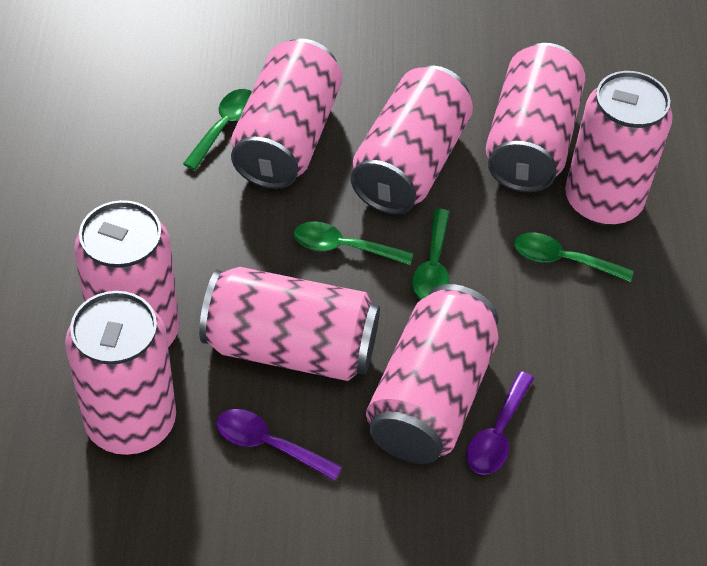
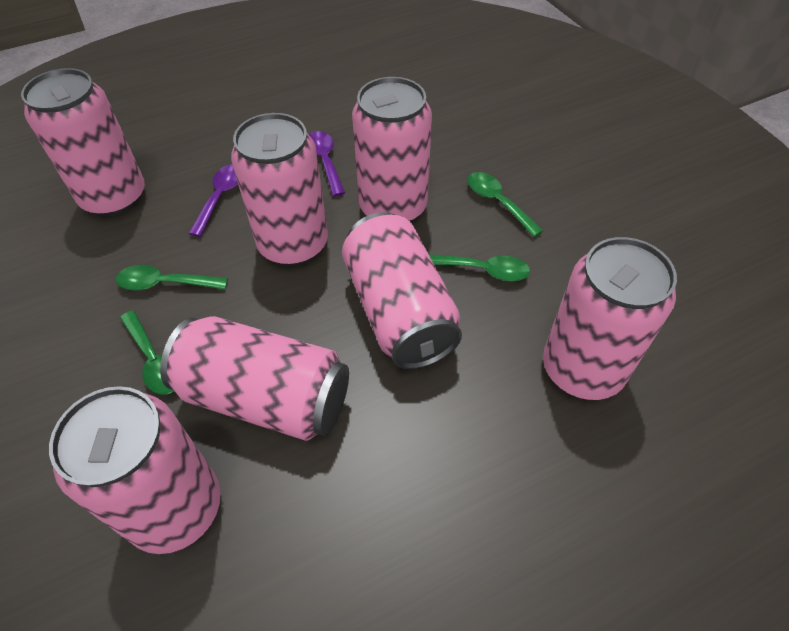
pink can: [65,291,176,455] [74,200,179,347] [199,267,380,381] [231,38,342,189] [351,66,473,215] [366,284,499,464] [486,43,585,193] [565,71,673,226] = 8 -> [21,68,145,216] [49,386,221,554] [160,316,349,441] [231,113,328,266] [342,212,462,369] [352,77,432,222] [543,237,677,400] = 7

